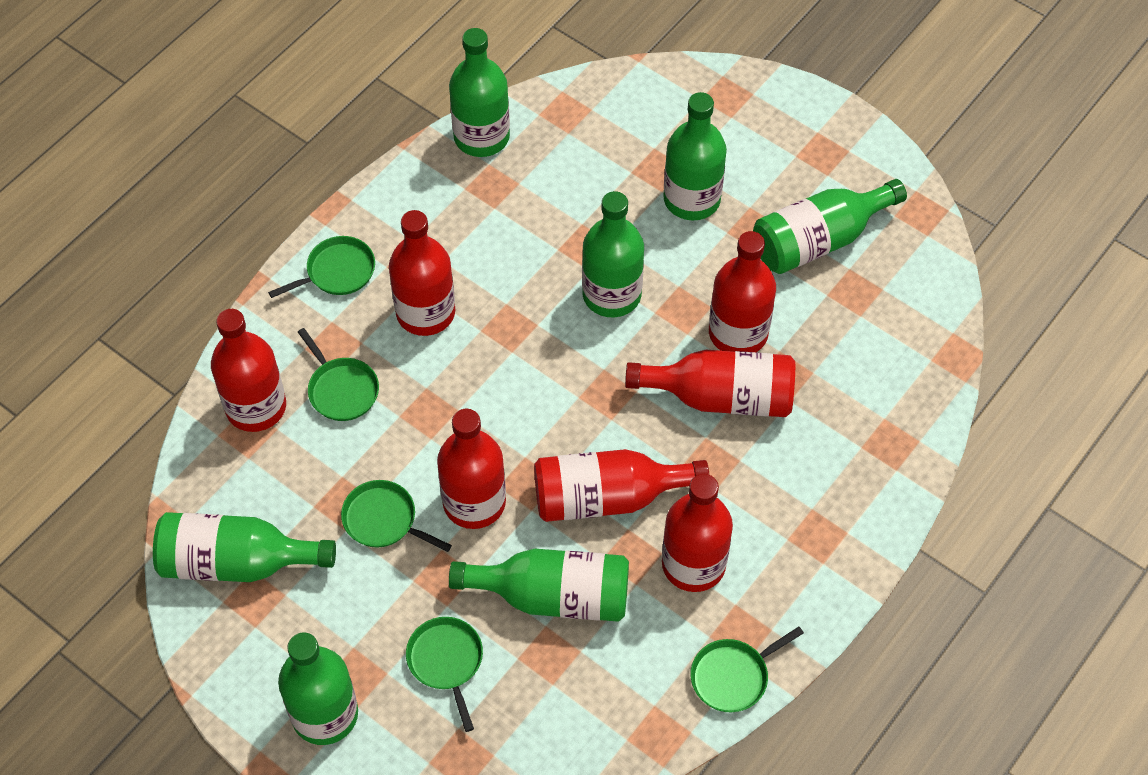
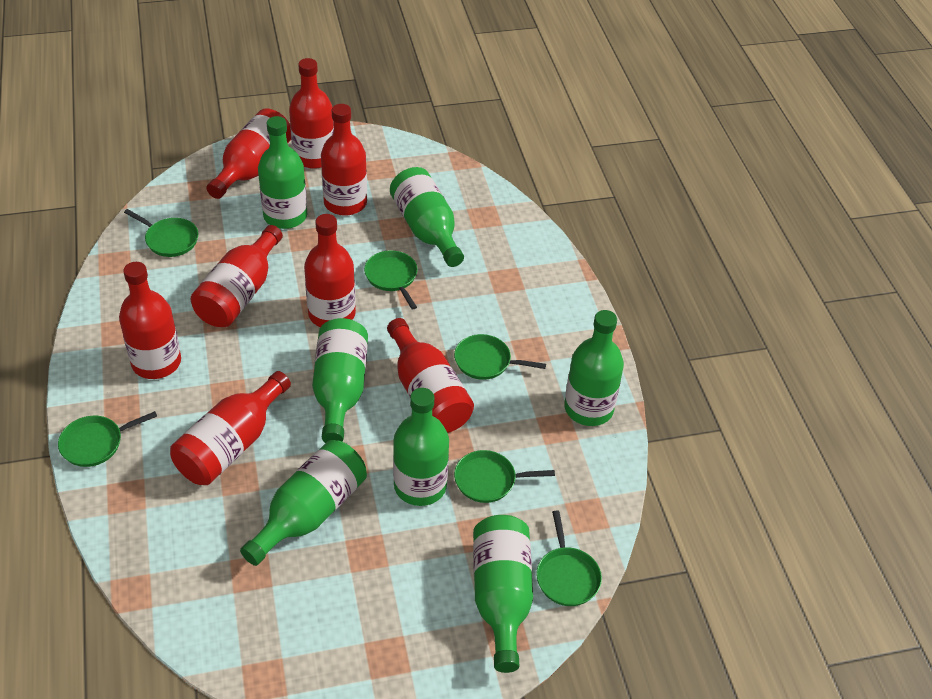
green pan: [268,236,375,298] [298,328,379,421] [341,480,452,552] [406,617,483,732] [691,626,804,712] = 5 -> [58,411,157,467] [124,209,198,257] [364,250,418,310] [454,334,546,380] [454,450,555,503] [536,510,602,606] = 6
red bottle: [211,309,286,432] [389,210,455,336] [437,409,506,529] [534,449,709,522] [625,350,795,417] [662,474,733,592] [709,231,776,352] = 7 -> [119,262,181,379] [170,371,291,485] [191,225,283,327] [206,108,291,199] [289,58,334,169] [304,214,356,327] [321,104,367,216] [387,318,474,433] = 8

